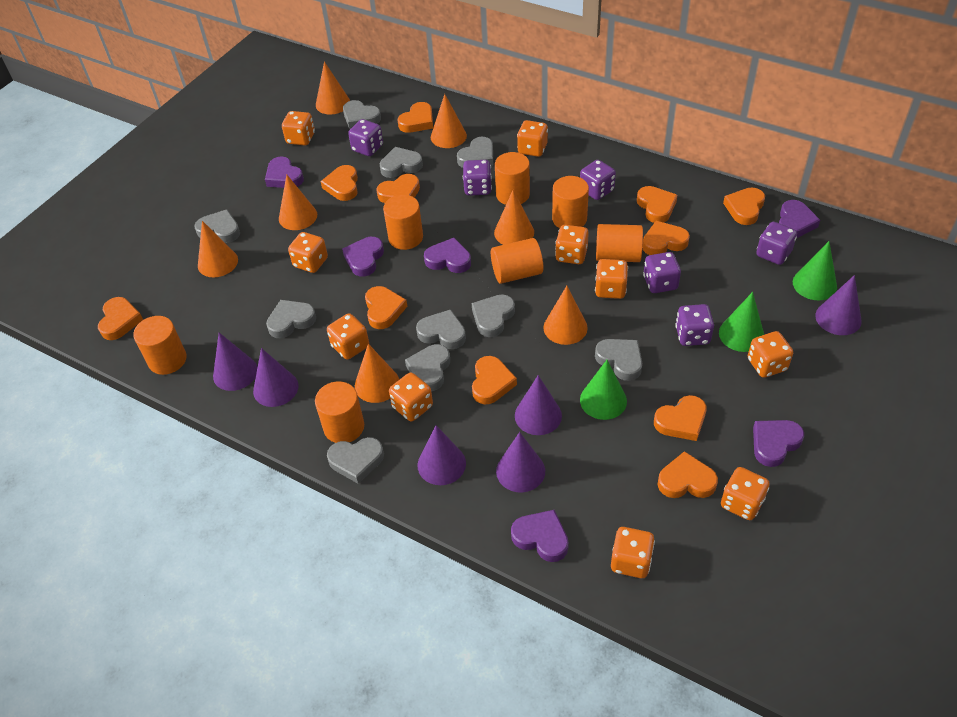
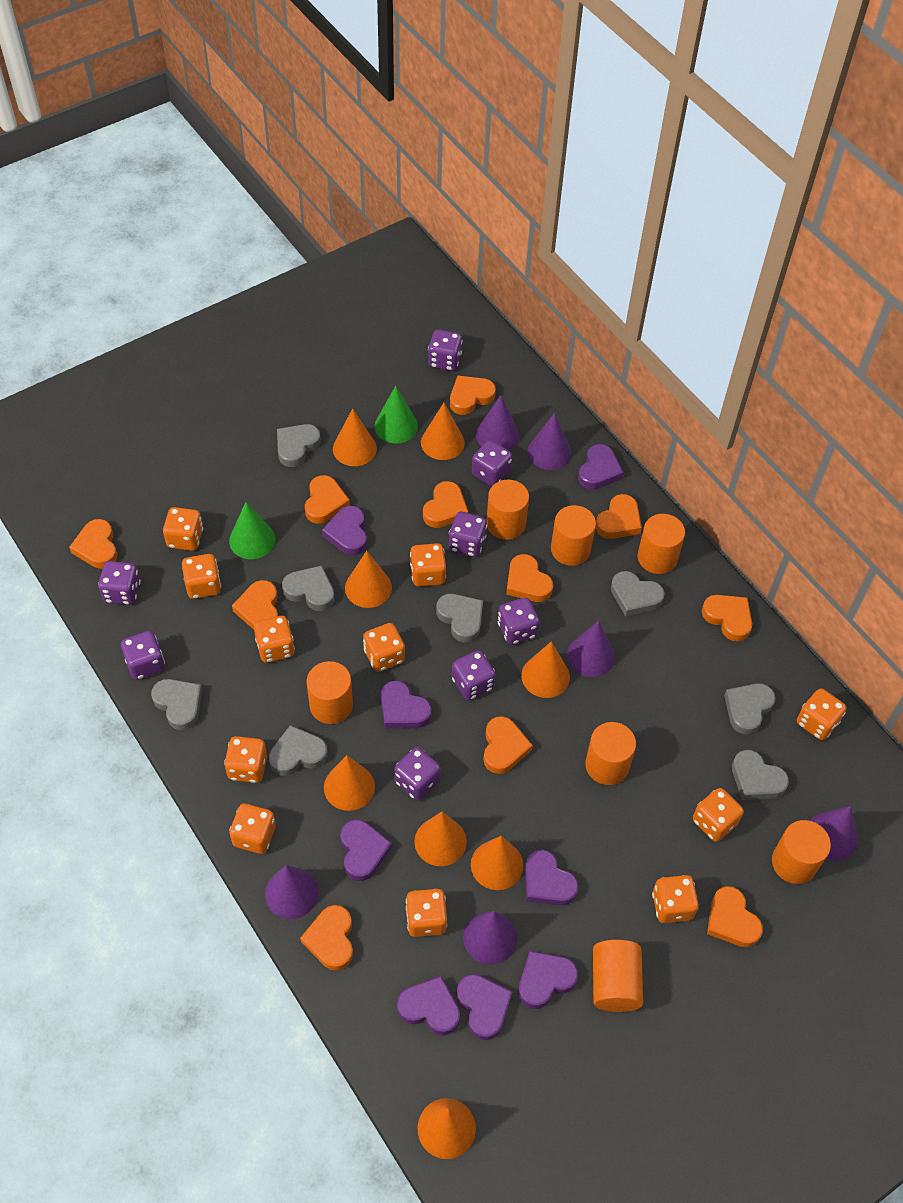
green cone: [580,360,627,420] [719,292,764,352] [793,241,837,300] = 3 -> [229,502,276,559] [374,386,418,444] = 2
grey heart: [194,209,240,243] [266,300,316,338] [327,437,384,484] [343,100,381,129] [380,147,423,178] [405,344,450,391] [416,309,466,349] [457,137,493,168] [472,294,515,337] [595,339,642,381] = 10 -> [151,679,202,730] [269,725,328,776] [277,424,321,467] [282,565,335,611] [436,594,483,643] [611,571,665,617] [724,683,776,735] [732,750,789,800] = 8
orange cone: [198,221,238,277] [279,175,317,230] [316,61,350,115] [355,344,400,403] [431,94,467,148] [494,190,534,245] [544,286,588,345] = 7 -> [324,755,375,811] [333,409,377,466] [345,551,392,608] [414,812,467,866] [417,1098,476,1159] [421,403,465,460] [471,836,523,890] [521,641,570,698] = 8
orange dice: [282,111,315,145] [288,232,328,273] [327,313,369,360] [389,372,433,421] [517,120,548,157] [555,225,589,264] [595,259,628,299] [611,527,655,578] [721,467,770,520] [748,331,793,378] = 10 -> [163,507,203,551] [182,554,221,599] [224,736,267,783] [229,804,276,854] [254,616,295,663] [363,623,405,672] [406,889,447,937] [410,543,446,587] [652,875,699,923] [693,788,744,842] [797,688,847,740] = 11
purple dice: [348,119,383,156] [463,160,492,196] [580,160,616,200] [643,252,681,293] [675,304,714,346] [756,222,797,265] = 6 -> [98,561,141,605] [121,631,165,680] [394,747,441,800] [428,329,463,371] [449,512,487,557] [452,650,495,700] [472,440,512,486] [498,597,540,645] = 8
purple heart: [265,156,304,188] [342,237,384,277] [424,238,471,273] [511,510,569,562] [753,420,804,467] [779,200,820,238] = 6 -> [322,506,367,555] [340,819,392,881] [381,680,432,729] [397,976,460,1035] [456,974,513,1040] [518,951,578,1009] [525,849,579,905] [578,444,624,490] = 8

